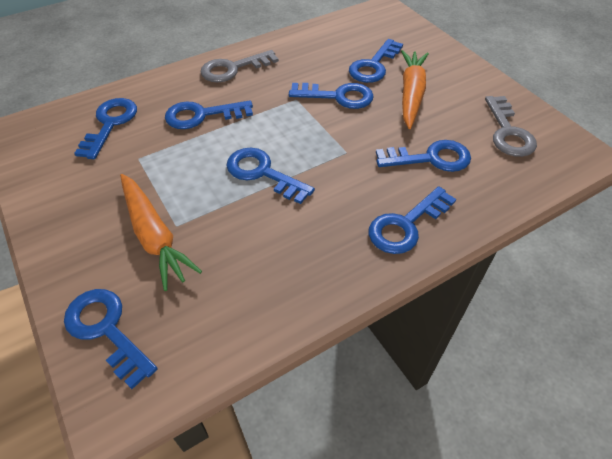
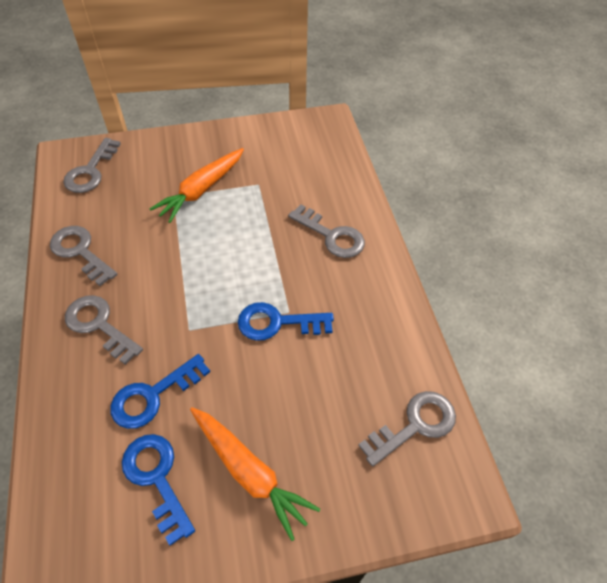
blue key: [64,289,157,389] [74,98,137,159] [165,100,253,129] [226,148,315,204] [289,83,374,109] [349,39,403,83] [369,186,456,254] [376,140,471,172] = 8 -> [110,354,210,429] [122,434,195,546] [238,302,334,341] = 3
grey key: [200,50,279,82] [485,96,537,157] = 2 -> [50,226,117,286] [63,138,121,193] [65,295,143,365] [288,204,365,258] [358,391,456,467] = 5

